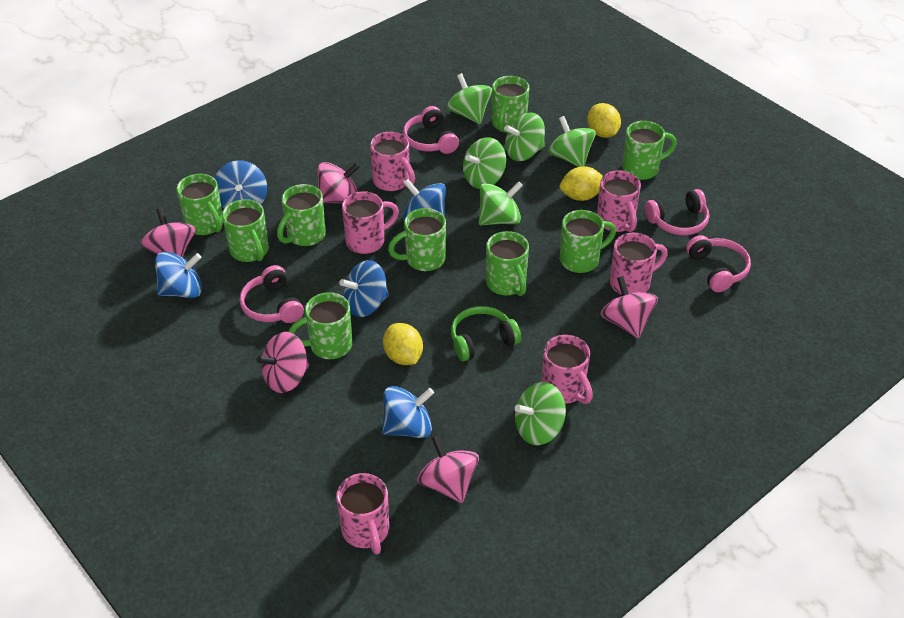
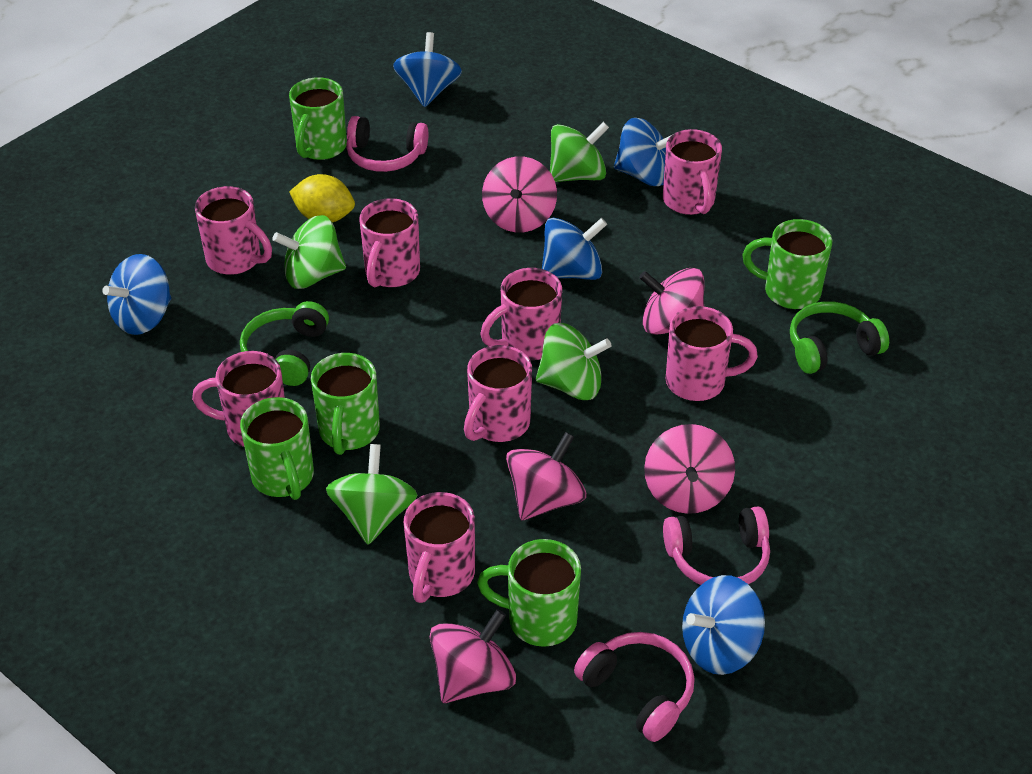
green headphones: [451,306,521,361] = 1 -> [240,301,329,386] [790,301,889,374] = 2
green mug: [177,174,223,235] [222,199,269,262] [277,184,326,246] [289,292,352,359] [388,208,446,271] [486,231,529,296] [492,76,529,133] [560,210,616,273] [622,121,677,180] = 9 -> [240,397,314,500] [289,77,347,160] [311,353,380,455] [477,539,581,647] [743,219,832,309] = 5
green spinning top: [447,73,492,124] [463,137,506,189] [479,181,523,225] [504,113,545,161] [515,382,566,445] [548,116,596,167] = 6 -> [272,215,346,289] [326,444,417,544] [536,323,611,400] [550,122,609,182] = 4
pink headphones: [240,265,304,323] [403,106,459,154] [645,189,709,236] [686,235,751,292] = 4 -> [346,116,428,172] [574,632,695,742] [663,506,770,585] = 3
pink mug: [336,473,389,554] [342,191,399,254] [370,132,415,191] [542,335,593,404] [597,171,641,232] [610,233,668,295] = 6 -> [192,351,285,447] [195,186,272,275] [359,198,420,287] [404,492,475,603] [464,345,532,442] [480,268,562,360] [663,129,722,215] [666,306,758,401] = 8
yellow lemon: [383,323,423,365] [559,166,603,201] [587,103,621,138] = 3 -> [289,174,355,222] = 1

